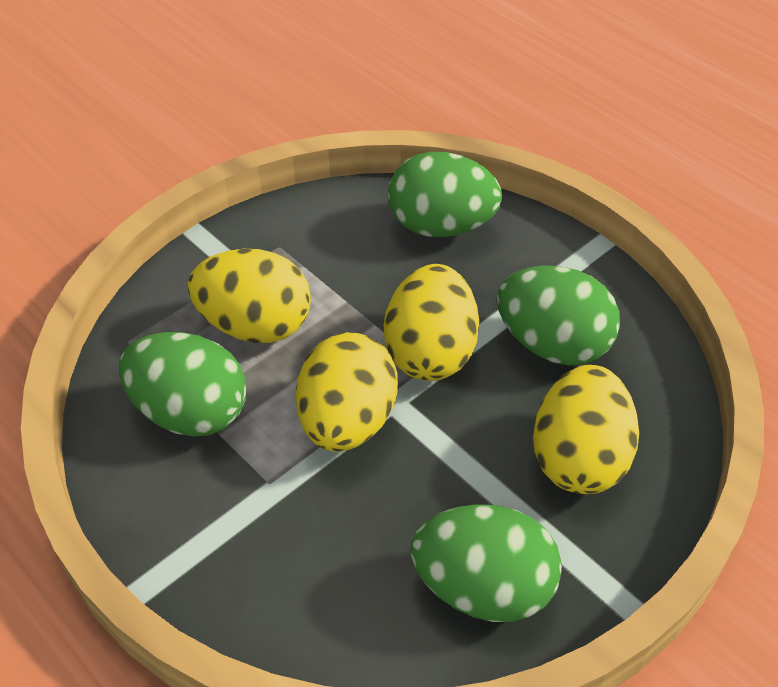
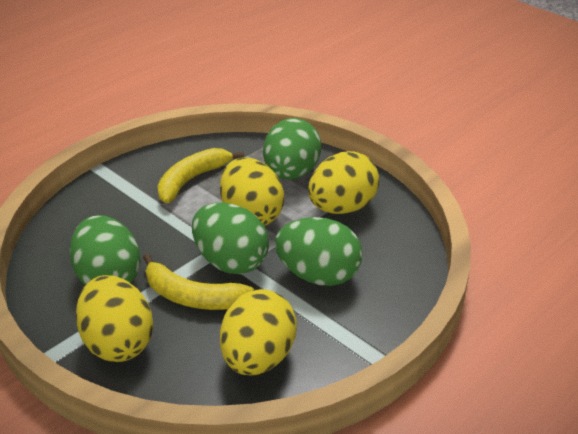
yellow banana: none = 0 -> [143,254,254,310] [157,148,244,204] = 2

